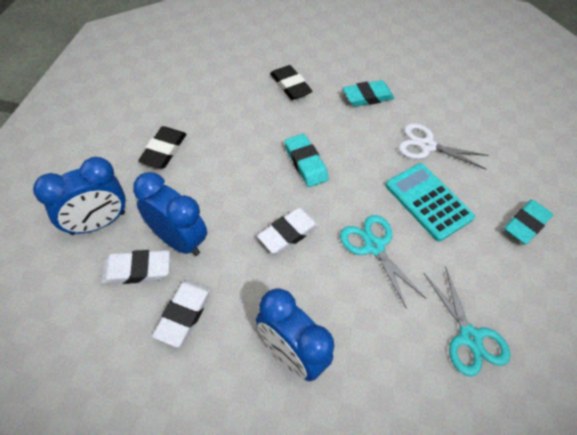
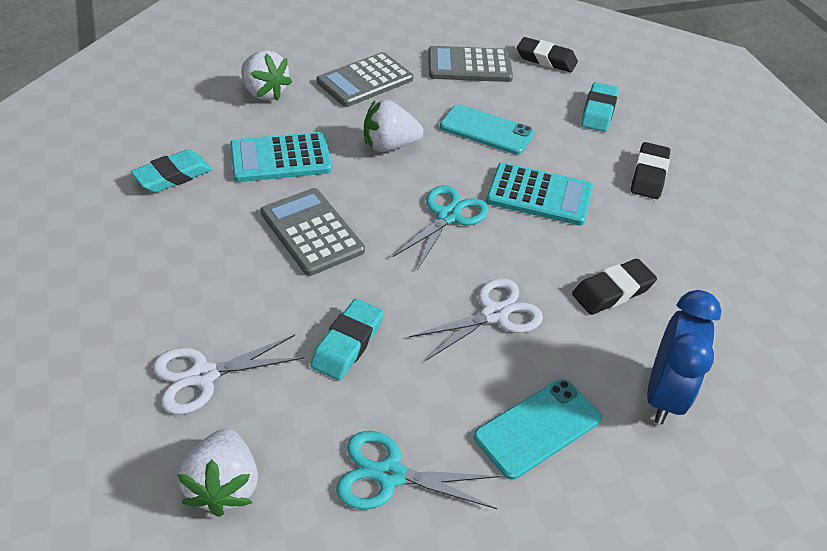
black eraser: [138,126,186,168] [270,65,312,100] = 2 -> [517,37,578,72] [572,259,657,315] [631,142,670,199] = 3
blue clock: [33,157,126,235] [133,172,207,256] [256,288,334,381] = 3 -> [647,290,721,425] = 1
grey calculator: none = 0 -> [261,188,365,276] [317,52,413,107] [428,46,513,82] = 3
turquoise calculator: [385,163,475,242] = 1 -> [230,132,332,182] [486,162,593,226] = 2
turquoise phone: none = 0 -> [440,104,535,155] [474,379,602,480] = 2
white eraser: [101,250,170,284] [152,280,212,347] [257,207,320,254] = 3 -> none = 0
white scissors: [398,123,488,169] = 1 -> [153,335,305,414] [409,278,543,360] = 2
white strawberry: none = 0 -> [177,428,258,517] [241,50,292,101] [364,100,423,152] = 3

